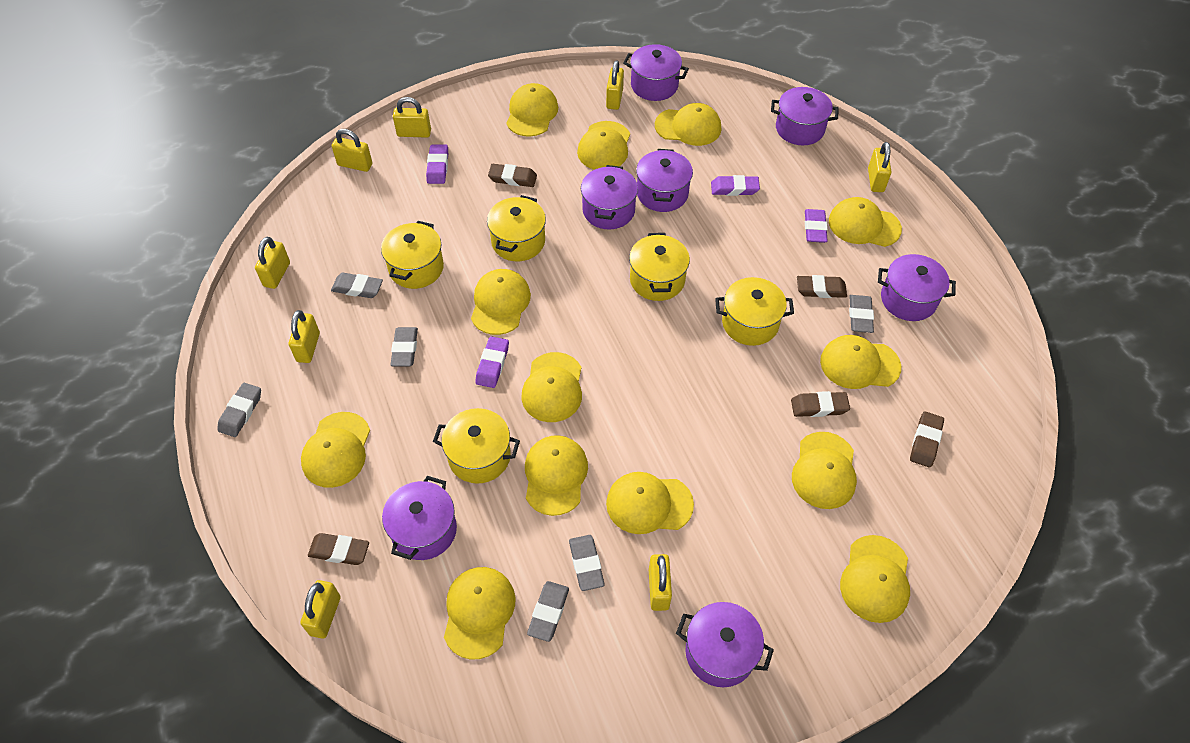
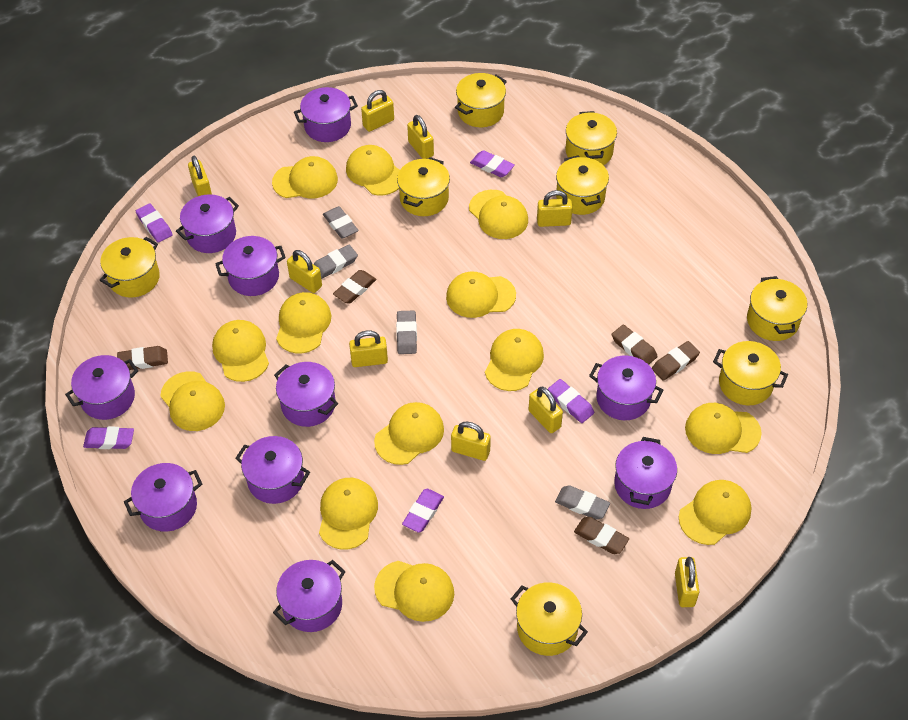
grey eraser: [217,383,261,437] [331,273,383,298] [390,327,418,366] [527,581,569,642] [569,535,605,591] [849,295,874,333] = 6 -> [313,245,358,279] [323,206,358,239] [396,310,417,354] [555,485,610,520] = 4
purple eraser: [426,144,448,184] [475,336,509,388] [711,175,760,196] [805,209,828,243] = 4 -> [83,426,134,449] [136,203,173,243] [402,489,444,533] [470,150,515,177] [548,379,594,423] = 5
purple pot: [382,476,457,560] [581,165,638,229] [623,44,689,101] [636,149,693,212] [676,602,774,687] [771,87,839,145] [878,254,956,321] = 7 -> [65,355,138,420] [124,463,202,532] [176,194,239,253] [215,236,286,296] [235,436,310,504] [273,560,346,632] [274,362,338,427] [294,87,358,142] [589,356,663,420] [614,437,677,509] = 10
yellow padlock: [255,237,290,289] [289,310,320,363] [300,580,341,639] [332,129,372,172] [393,97,431,138] [606,60,624,110] [649,554,672,611] [868,142,892,192] = 8 -> [188,156,212,196] [287,250,322,293] [349,330,388,367] [361,90,394,132] [407,115,434,159] [451,422,491,461] [529,387,563,433] [537,190,573,227] [675,557,699,607] = 9
yellow pot: [381,221,444,289] [433,408,520,483] [487,195,546,261] [629,233,690,301] [715,277,794,346] = 5 -> [100,237,160,298] [397,157,450,216] [455,73,507,127] [511,582,588,656] [556,155,609,215] [566,111,617,165] [713,341,788,405] [747,276,807,341] = 8

